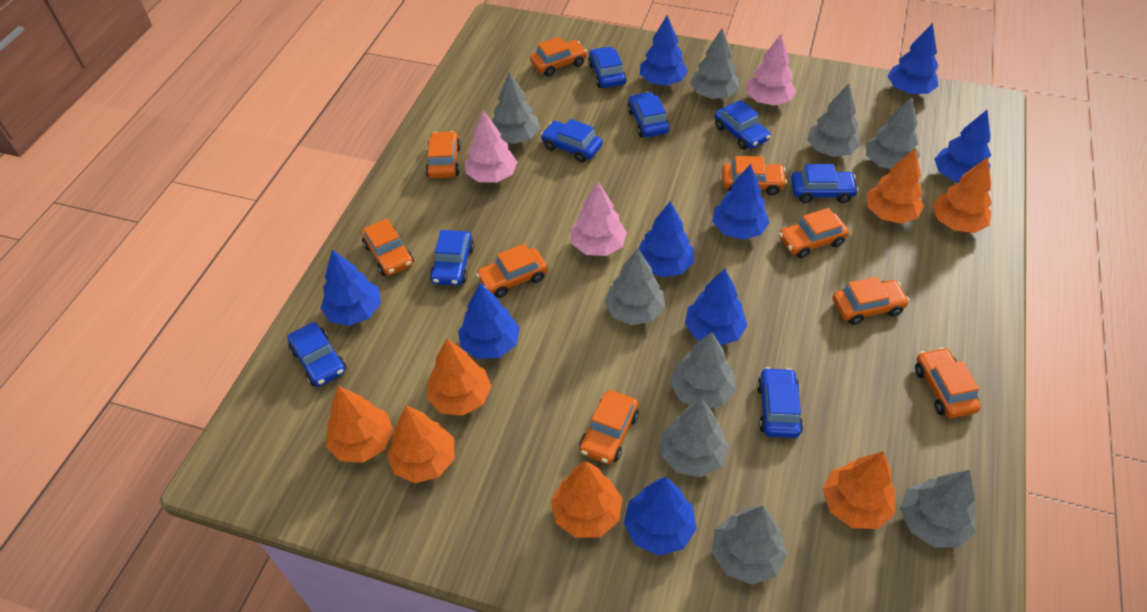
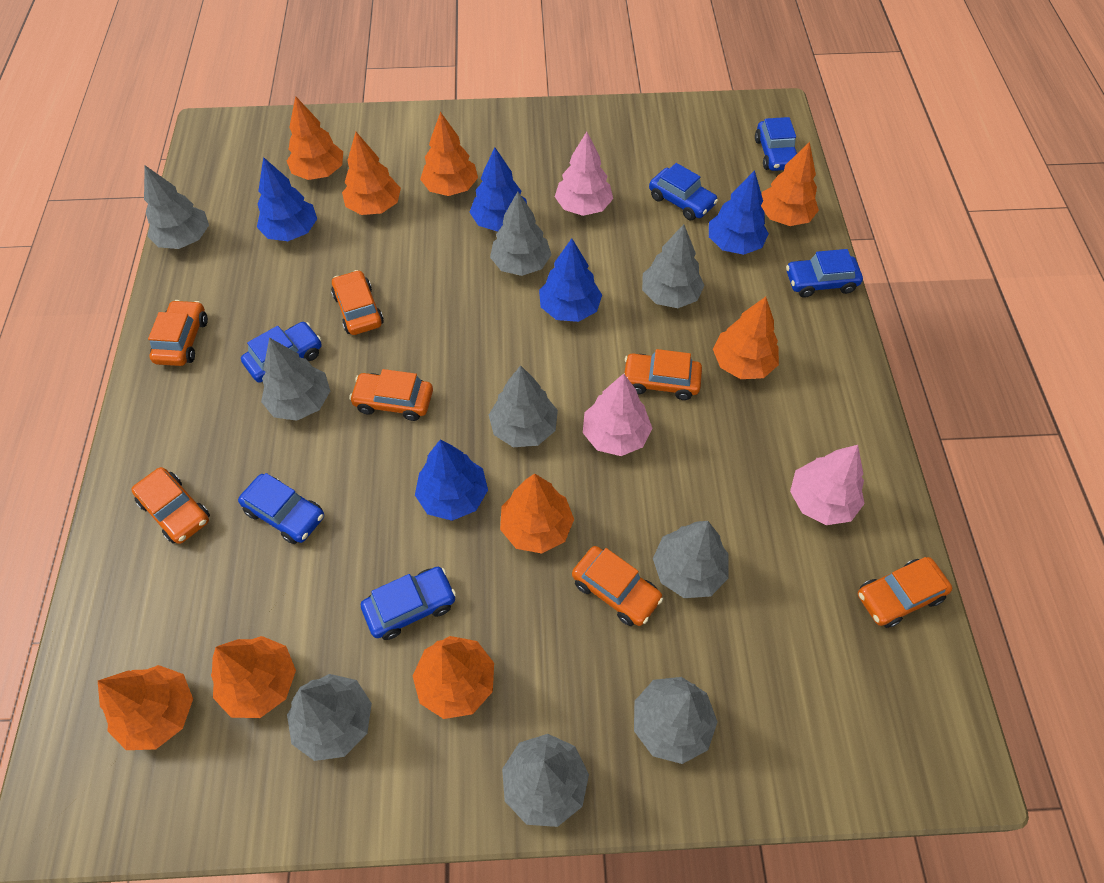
blue car: [287,322,347,387] [430,230,474,286] [541,119,603,163] [588,46,627,88] [627,92,670,137] [714,100,771,150] [757,367,803,438] [791,164,859,203] = 8 -> [238,473,324,544] [241,322,322,383] [361,567,456,640] [649,163,718,220] [755,117,797,171] [786,249,863,298] = 6
blue tree: [321,250,381,326] [458,283,520,359] [624,477,697,555] [639,201,694,277] [640,16,688,86] [685,268,748,345] [712,164,770,240] [888,23,939,94] [934,110,991,182] = 9 -> [257,157,317,241] [415,439,488,521] [469,147,527,232] [539,238,602,322] [709,170,769,255] = 5
orange car: [362,219,414,276] [426,131,461,178] [476,244,548,298] [530,37,587,77] [579,390,639,464] [722,156,787,195] [779,208,849,258] [832,277,910,325] [915,347,981,418] = 9 -> [131,467,210,544] [148,300,208,366] [331,270,384,335] [349,369,433,421] [572,546,663,626] [624,349,702,400] [858,557,952,628] = 7
orange tree: [326,386,393,463] [387,405,454,483] [427,339,492,416] [551,461,622,538] [823,451,895,529] [867,148,924,224] [933,157,992,233] = 7 -> [98,665,193,750] [211,636,296,718] [287,96,343,180] [342,132,401,215] [413,636,494,719] [420,112,478,196] [500,473,574,554] [713,297,779,379] [761,142,819,226] = 9

